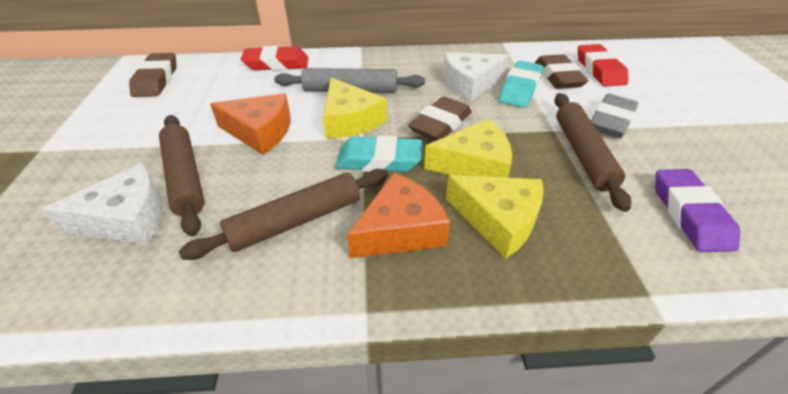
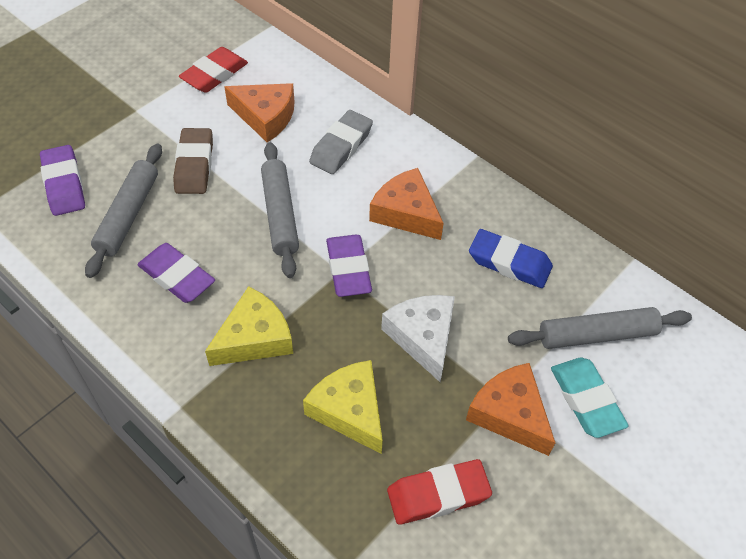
blue eraser: none = 0 -> [469,229,553,288] = 1
brown eraser: [129,53,177,97] [408,96,472,141] [535,54,588,89] = 3 -> [173,128,213,194] = 1
brown rolling pin: [159,115,205,236] [179,169,389,260] [554,93,631,212] = 3 -> none = 0
grey rolling pin: [274,68,425,93] = 1 -> [85,144,162,278] [261,142,299,278] [508,307,692,349] = 3
orange cheese: [210,93,291,155] [347,173,450,258] = 2 -> [224,83,295,143] [369,168,444,240] [466,363,555,456] = 3
purple eraser: [655,169,740,252] = 1 -> [40,145,85,216] [138,243,215,303] [326,235,372,297] = 3
turquoise eraser: [335,136,422,172] [499,60,544,108] = 2 -> [551,358,629,438] = 1
white cheese: [41,164,163,245] [443,52,509,101] = 2 -> [381,295,455,382] = 1
yellow cheese: [323,78,387,139] [424,119,512,178] [446,175,544,259] = 3 -> [205,286,293,366] [303,360,383,454] = 2

